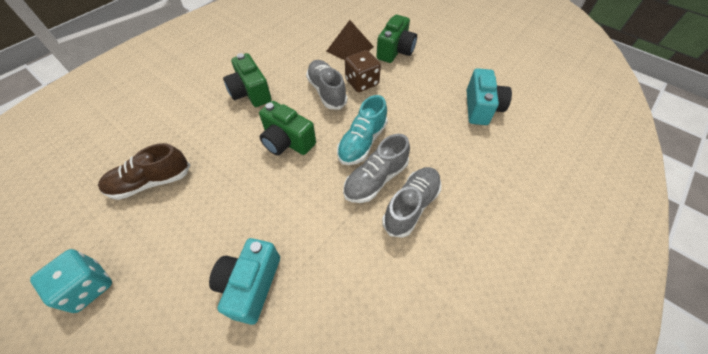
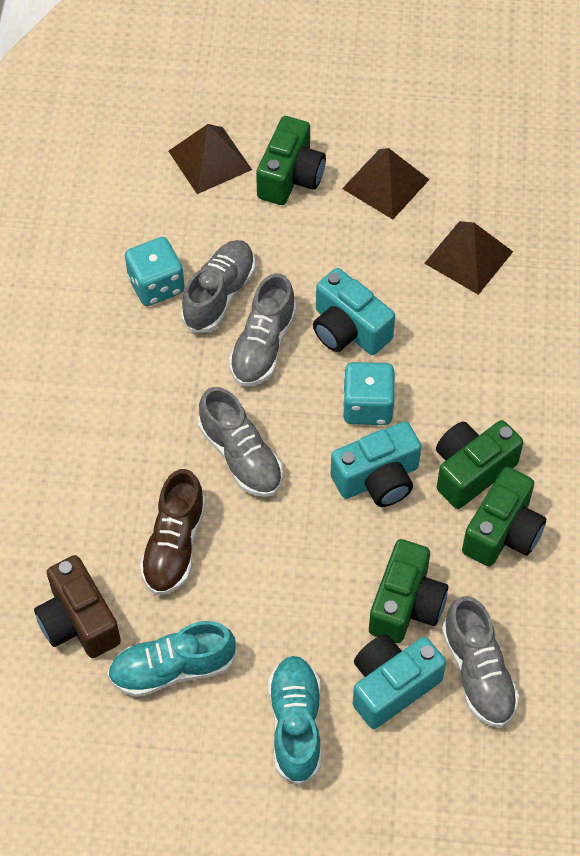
brown camera: none = 0 -> [34,555,121,658] = 1
brown dice: [345,50,381,92] = 1 -> none = 0
brown pyramid: [326,20,374,60] = 1 -> [168,124,252,194] [342,148,430,219] [424,221,513,295] = 3
green camera: [223,53,272,107] [259,101,316,156] [376,15,417,63] = 3 -> [256,116,326,205] [369,539,448,643] [436,420,523,509] [462,467,546,567] = 4
grey shoe: [306,60,347,109] [343,134,410,203] [382,167,441,238] = 3 -> [181,240,255,333] [198,387,283,497] [229,273,297,386] [442,596,519,727] = 4
turquoise camera: [209,238,280,325] [467,68,512,125] = 2 -> [313,268,395,355] [330,421,421,507] [353,635,446,729] = 3
turquoise dice: [30,249,112,313] = 1 -> [125,237,185,306] [343,362,395,425] = 2
turquoise shoe: [337,95,388,165] = 1 -> [107,621,236,697] [268,656,321,785] = 2

